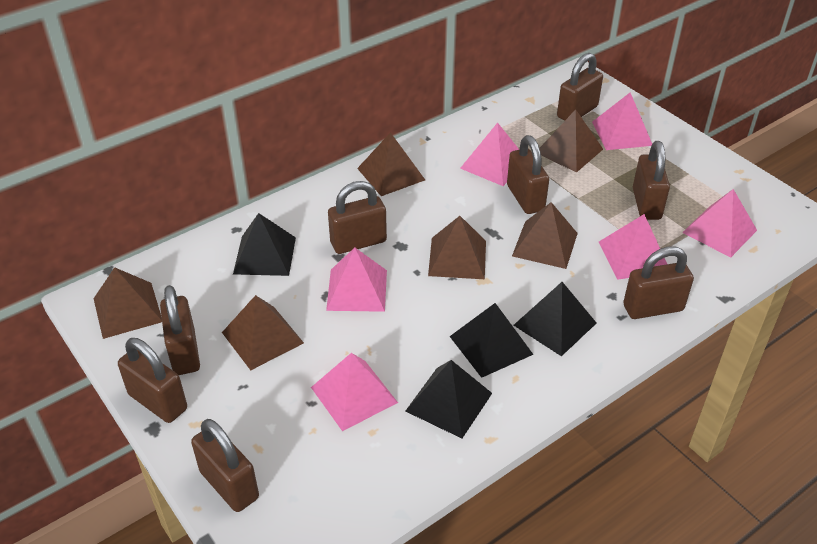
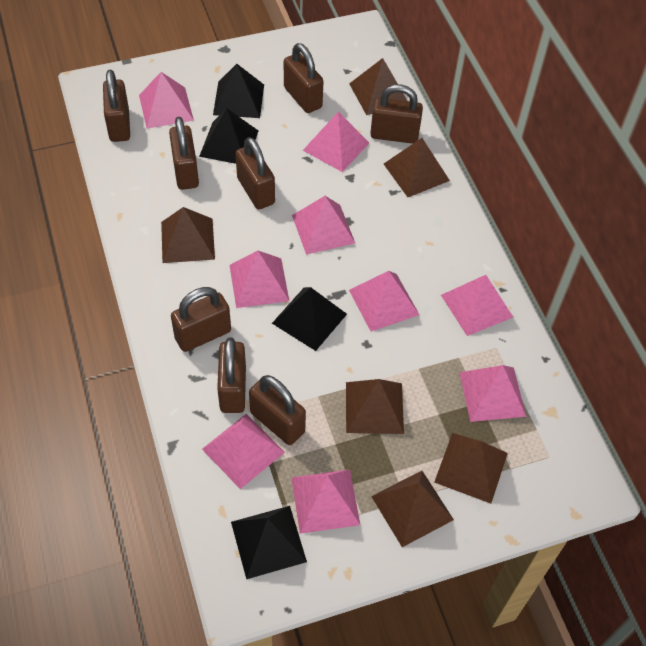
pink pyramid: [311,353,398,431] [326,248,387,312] [460,122,519,186] [592,93,652,150] [599,214,667,280] [682,189,757,258] = 6 -> [139,72,194,129] [202,414,285,489] [229,250,289,308] [291,469,360,534] [292,196,355,255] [303,112,369,172] [349,271,419,332] [441,275,513,336] [459,365,526,422] = 9

